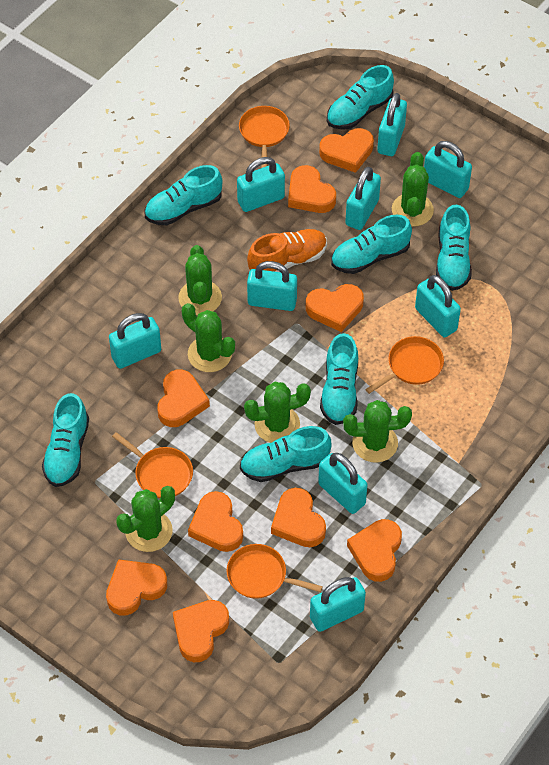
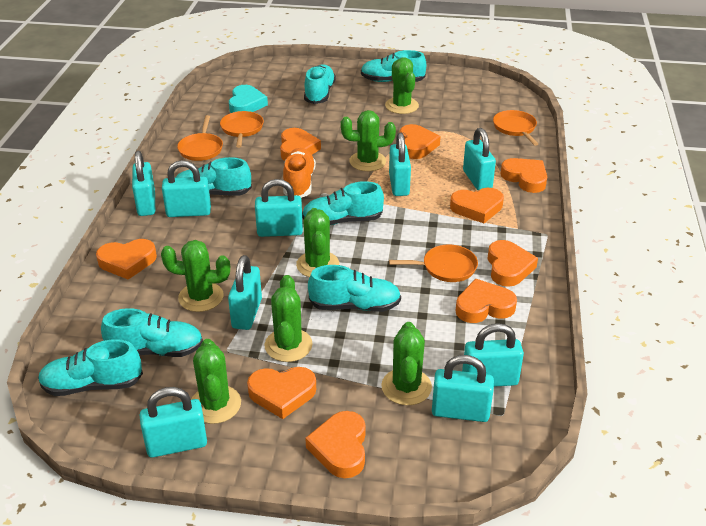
green cactus: [116,486,175,552] [178,245,222,315] [182,303,235,372] [244,382,311,443] [343,400,412,463] [392,152,434,226] = 6 -> [161,240,230,312] [191,339,241,424] [264,275,313,362] [296,208,339,277] [341,110,396,171] [381,322,432,405] [385,57,419,114] = 7
turquoise heart: none = 0 -> [229,85,268,113] = 1

